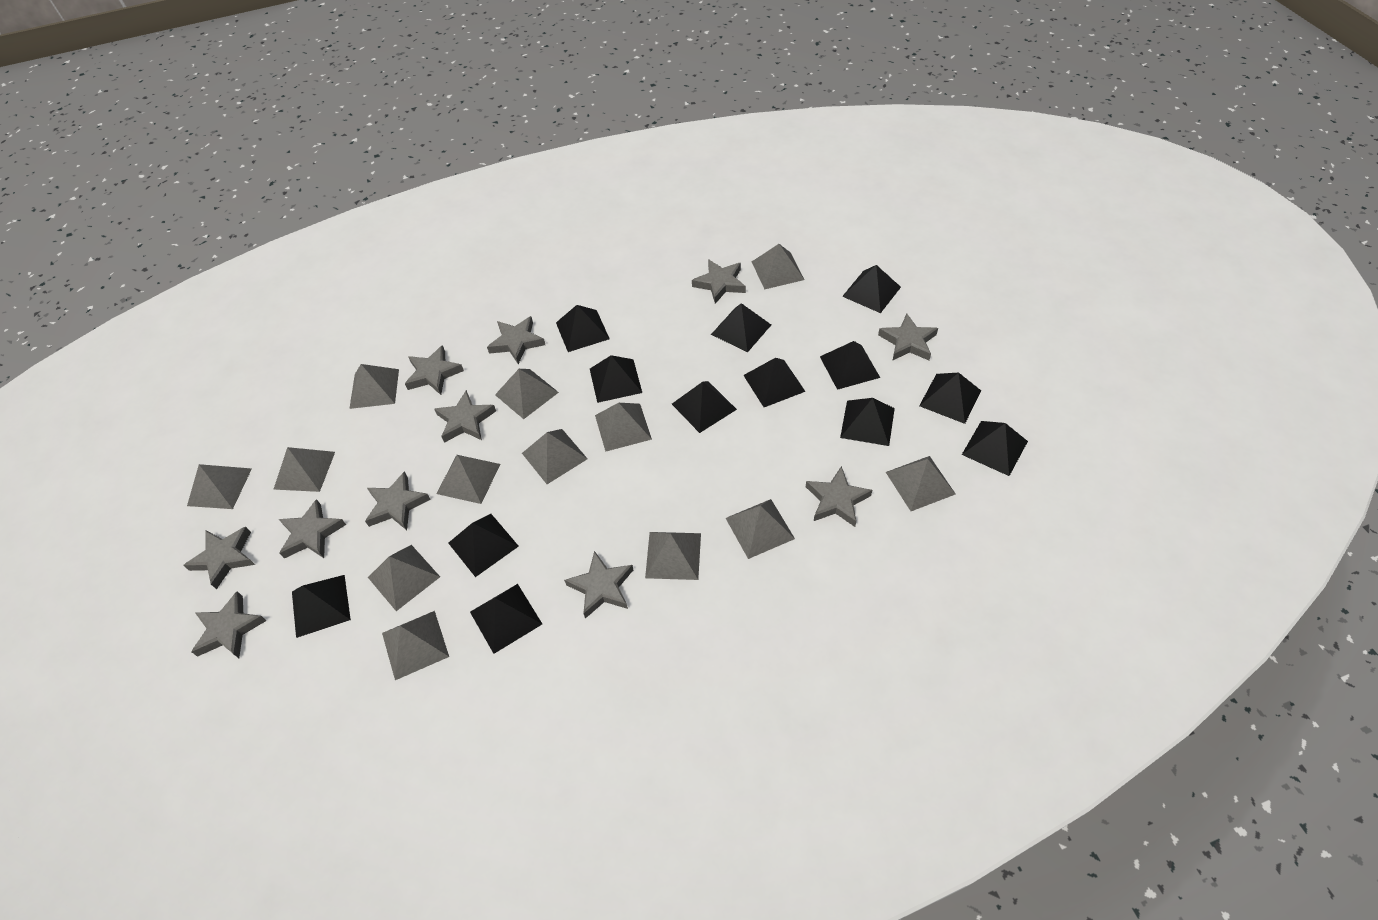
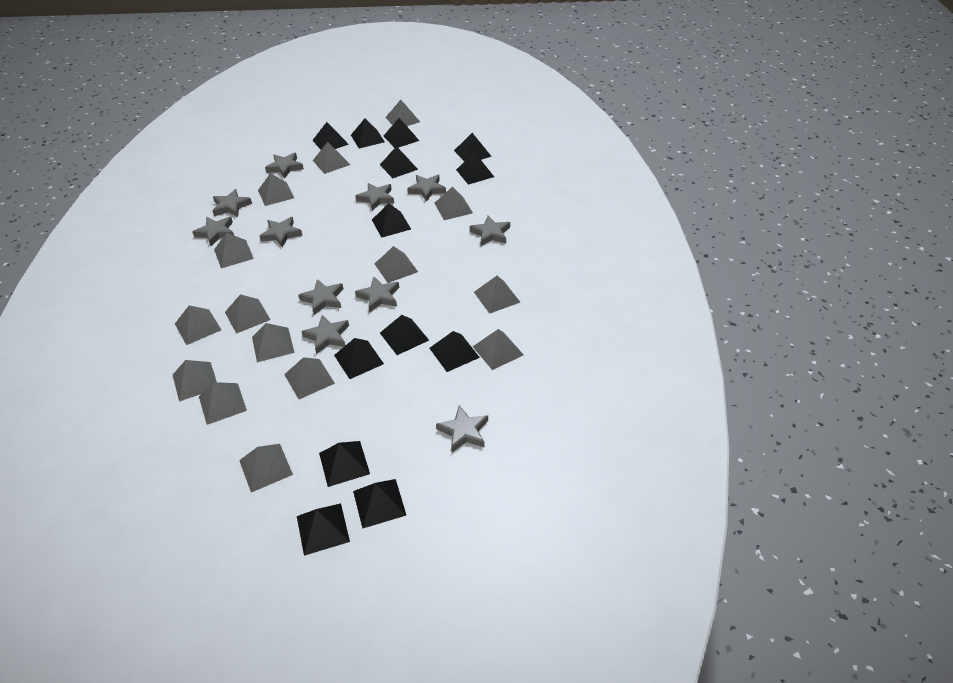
grey pyramid: [187,464,252,509] [273,447,335,492] [349,364,399,409] [368,545,440,611] [382,611,449,680] [436,455,500,504] [495,369,559,419] [522,429,588,484] [595,403,652,452] [645,532,701,580] [726,499,795,559] [752,244,804,289] [886,456,956,511] = 13 -> [173,360,217,402] [175,305,221,345] [199,382,247,425] [214,233,254,268] [225,294,271,334] [239,444,293,492] [252,323,294,362] [258,173,294,206] [284,357,335,399] [313,142,350,174] [375,246,418,283] [385,100,420,126] [434,187,473,220] [472,329,524,370] [474,276,520,314] = 15

